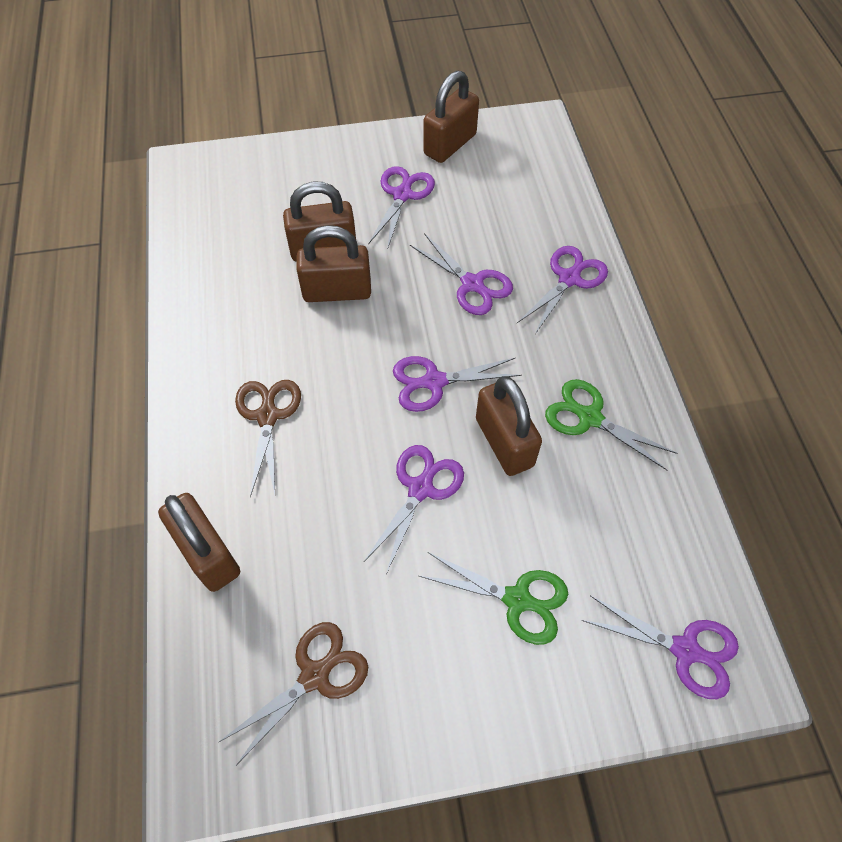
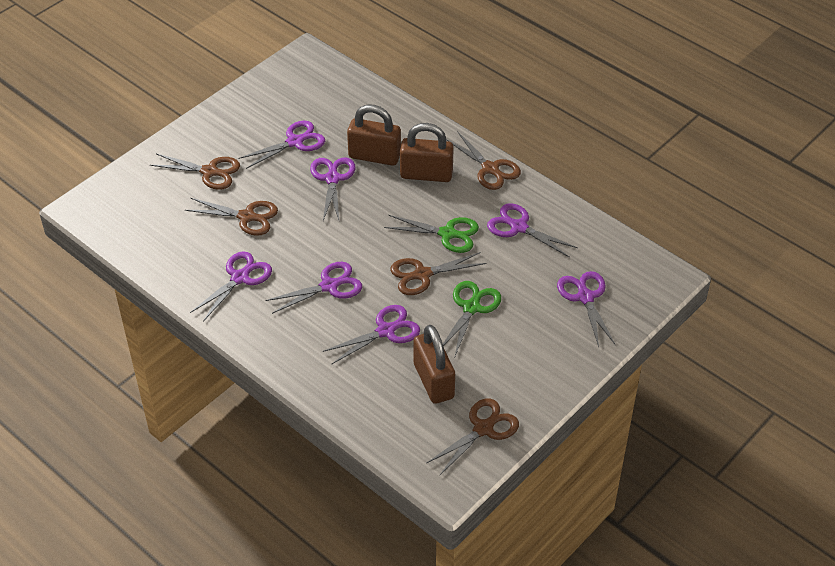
brown padlock: [158,493,240,592] [283,182,356,262] [296,225,371,302] [423,71,479,163] [476,376,542,476] = 5 -> [347,105,401,166] [400,123,454,182] [413,325,455,404] = 3
brown scissors: [219,622,368,765] [235,380,301,497] = 2 -> [150,154,240,190] [185,198,278,236] [390,252,487,295] [427,398,519,475] [446,131,521,190] = 5
purple scissors: [364,445,464,574] [368,166,435,250] [393,356,522,412] [410,233,513,315] [517,246,608,334] [581,595,739,699] = 6 -> [190,251,272,321] [238,121,325,169] [265,262,362,314] [310,158,356,221] [323,305,420,364] [487,203,578,258] [557,271,616,347] = 7

